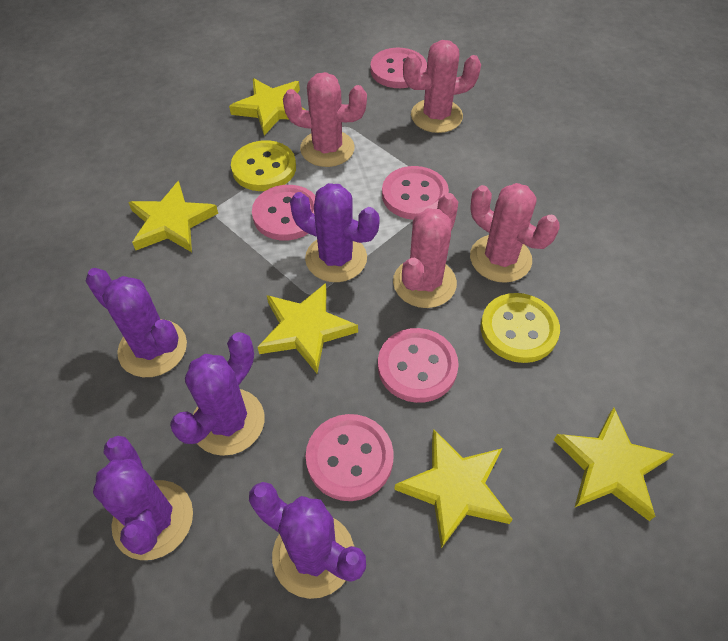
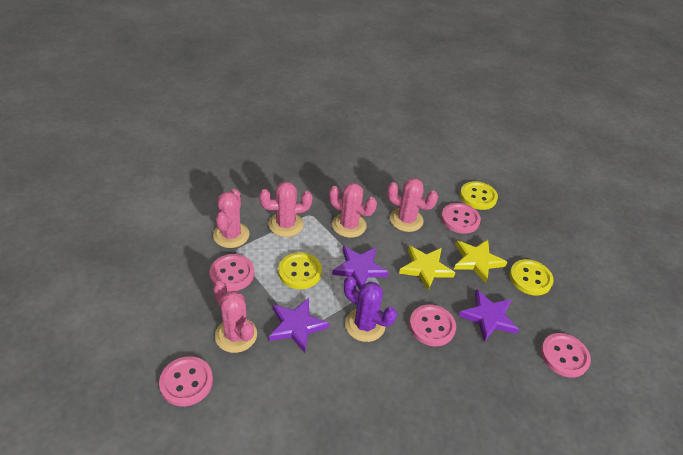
pink cactus: [283,72,367,167] [393,193,458,308] [403,40,481,133] [470,183,560,283] = 4 -> [213,189,249,248] [213,281,257,353] [259,182,313,237] [329,183,377,238] [387,178,438,232] = 5
purple cactus: [86,268,187,377] [93,436,193,560] [170,332,265,456] [249,482,366,599] [290,183,380,282] = 5 -> [344,276,397,342] = 1
purple star: none = 0 -> [269,298,329,353] [332,246,389,290] [458,289,519,342] = 3
yellow button: [231,140,296,191] [481,293,560,363] = 2 -> [278,252,322,289] [460,181,498,210] [509,259,554,296] = 3
yellow star: [128,181,218,252] [229,78,305,136] [258,283,358,373] [394,429,513,548] [554,408,673,521] = 5 -> [399,246,455,291] [454,239,507,283] = 2

